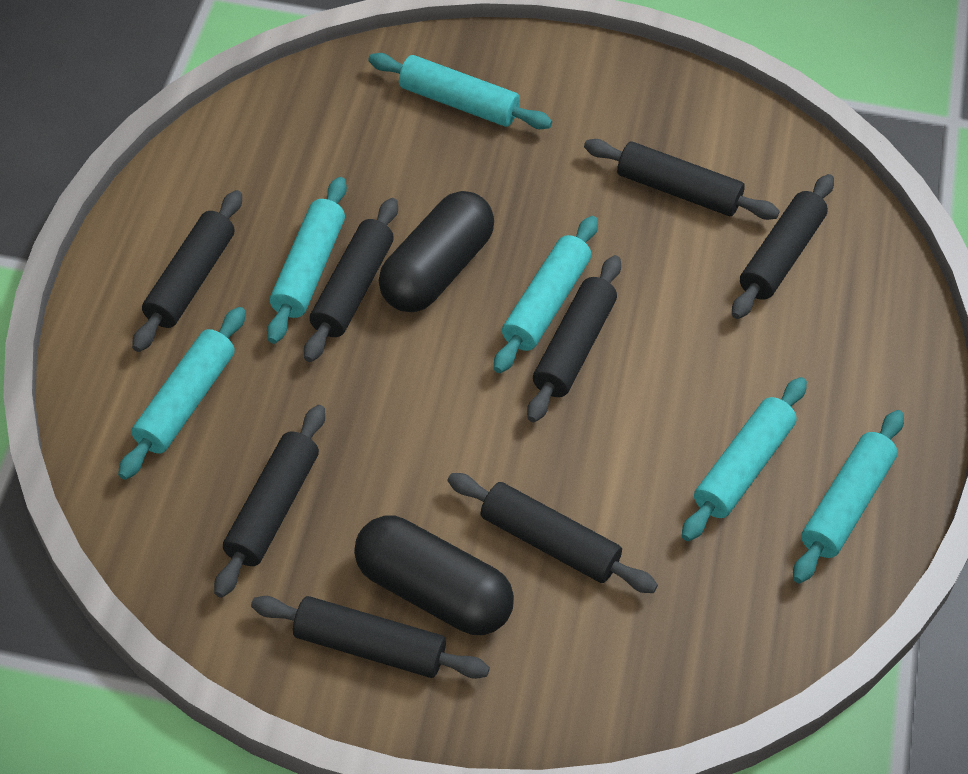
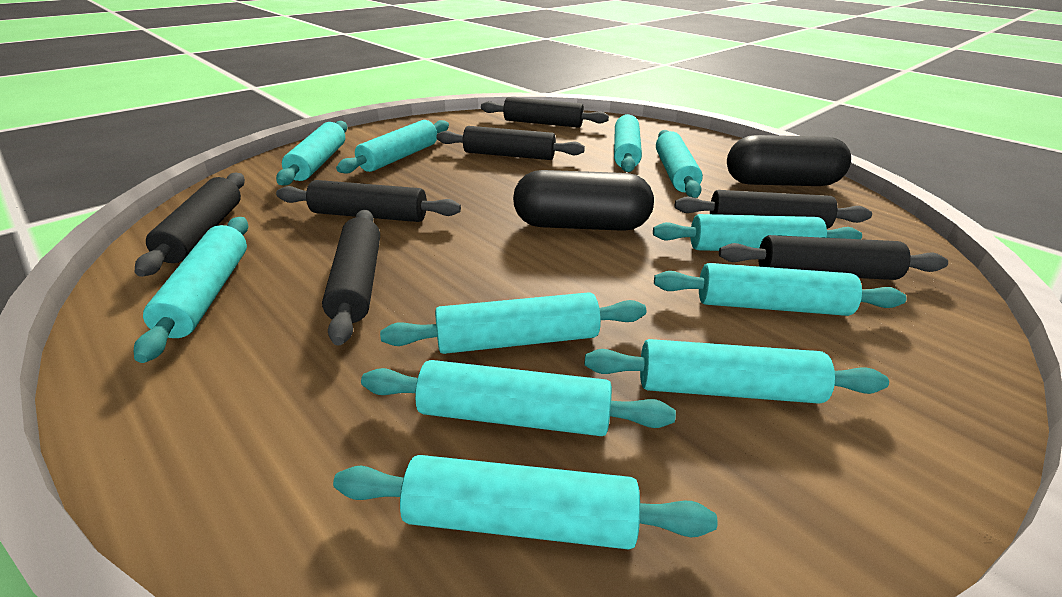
black rolling pin: [132,190,242,352] [214,405,325,598] [251,596,490,679] [304,198,398,362] [448,473,658,593] [527,255,621,422] [584,139,780,220] [732,174,834,319] = 8 -> [135,173,245,277] [276,180,461,222] [322,210,380,345] [437,126,585,160] [481,97,609,128] [675,190,872,229] [719,235,948,280] = 7
turquoise rolling pin: [118,307,245,480] [267,177,347,344] [368,53,552,129] [494,216,598,373] [682,377,807,541] [793,410,904,583] = 6 -> [134,217,248,363] [276,121,347,186] [333,455,718,550] [336,120,449,174] [361,360,676,436] [380,292,646,354] [585,339,889,404] [614,114,642,172] [653,214,862,251] [654,263,907,316] [656,130,703,198] = 11

